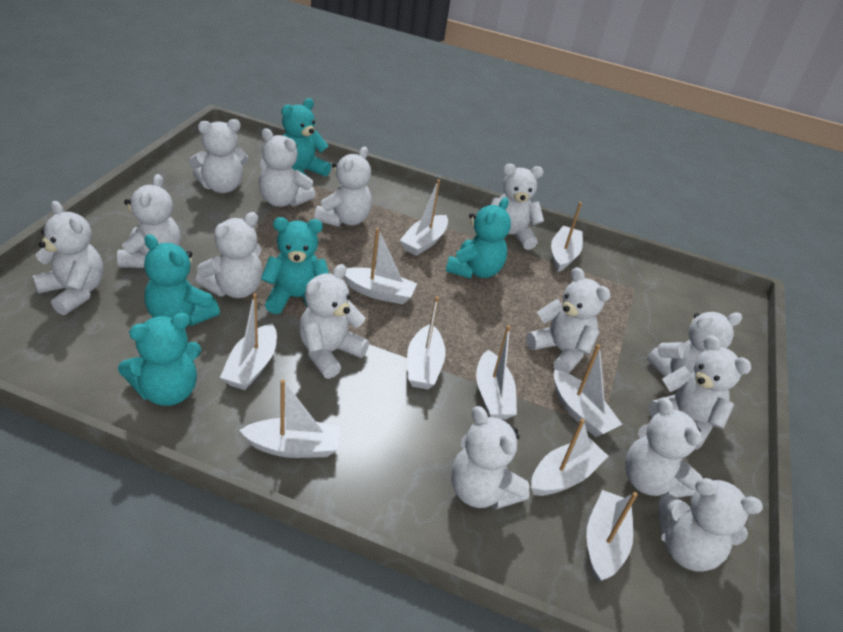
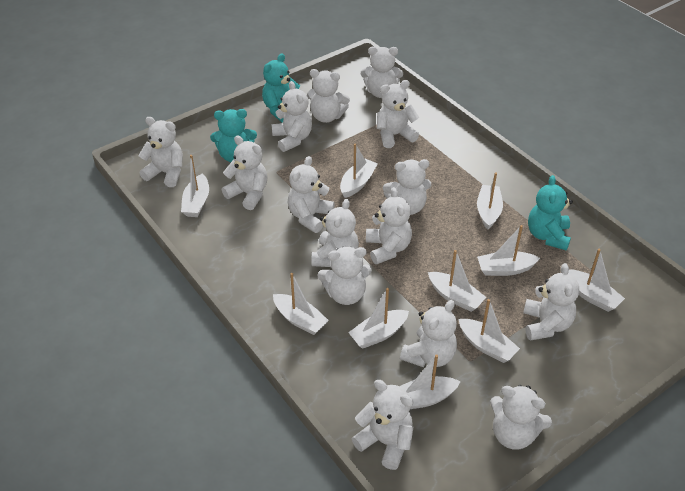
turquoise teddy bear: [118,313,201,406] [144,234,220,326] [261,217,329,314] [282,98,331,177] [446,198,511,279] = 5 -> [210,109,257,162] [262,53,300,123] [528,175,573,251] = 3
white teddy bear: [33,201,104,315] [117,174,181,268] [189,119,248,193] [196,212,263,298] [258,128,315,207] [299,264,369,379] [314,147,372,227] [451,406,530,510] [491,164,544,250] [526,267,611,374] [625,397,703,498] [647,312,742,377] [648,335,752,450] [658,478,763,572] = 14 -> [138,117,183,187] [222,136,268,210] [272,81,312,152] [288,156,335,233] [307,69,350,123] [311,199,359,267] [317,247,372,305] [352,380,413,470] [361,47,403,98] [366,187,412,264] [377,80,419,148] [383,159,431,215] [400,300,457,367] [490,385,552,450] [523,263,579,340] = 15

